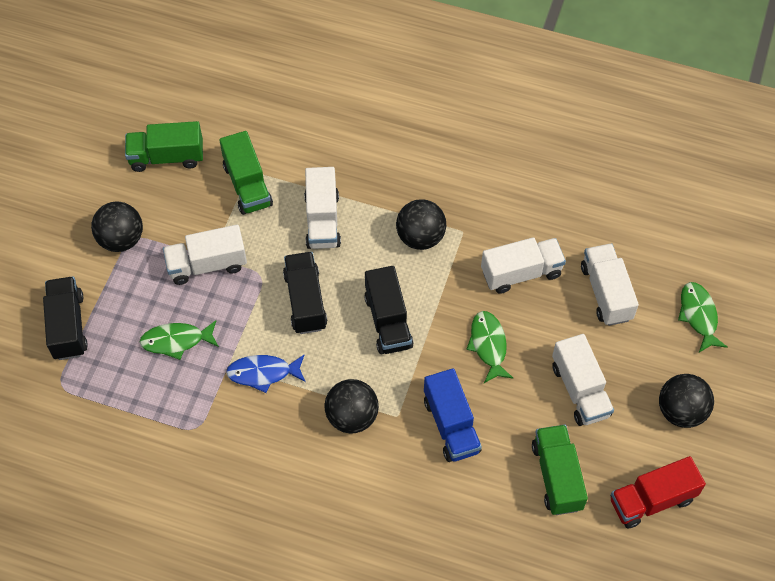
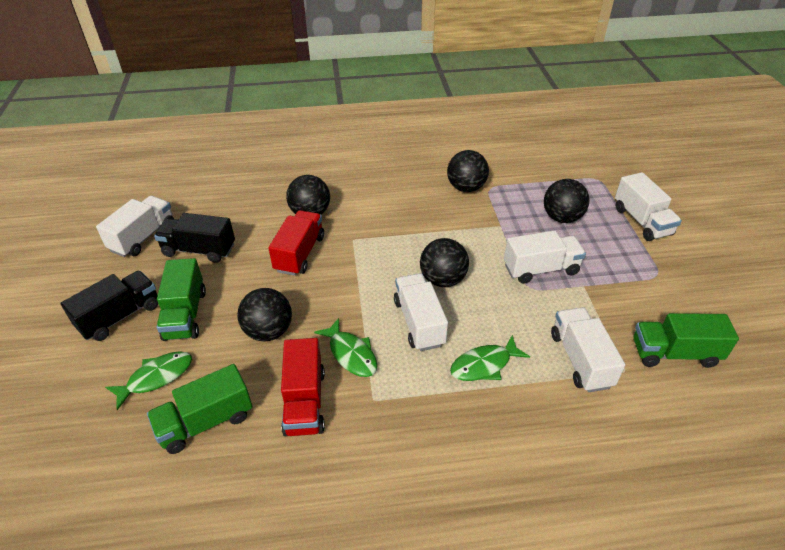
black ball: [91,202,143,252] [324,379,379,434] [396,199,446,250] [659,374,714,428] = 4 -> [237,288,292,341] [286,175,330,215] [420,238,469,287] [447,150,489,192] [544,179,589,223] = 5
black truck: [43,277,88,360] [283,252,327,334] [364,266,414,354] = 3 -> [60,271,158,341] [154,213,235,263] = 2
blue fish: [226,355,306,393] = 1 -> none = 0
blue truck: [424,368,482,462] = 1 -> none = 0
red truck: [611,456,706,528] = 1 -> [268,210,324,276] [281,338,325,436] = 2

